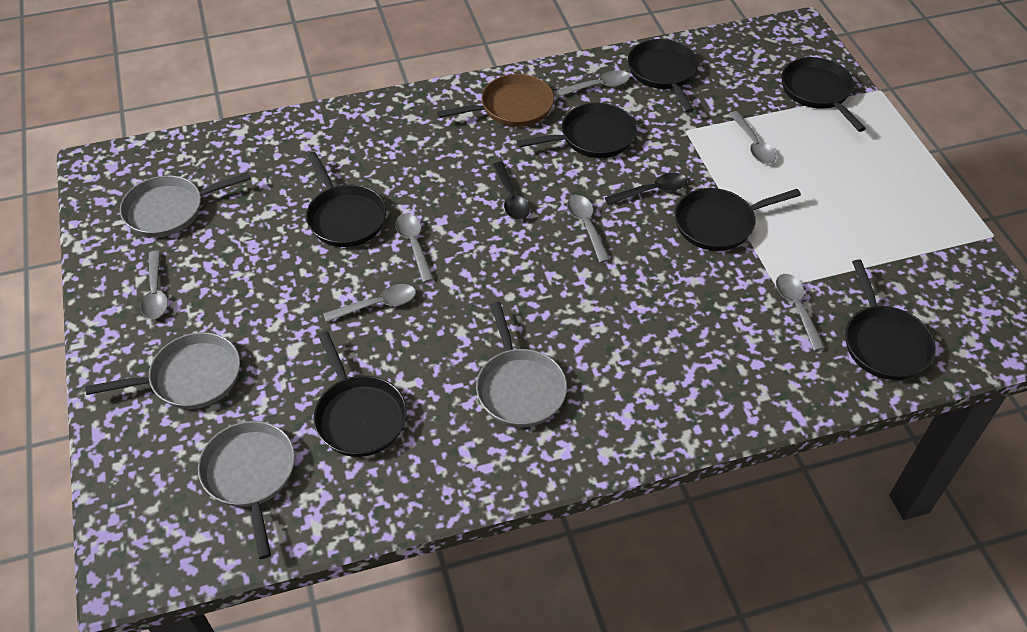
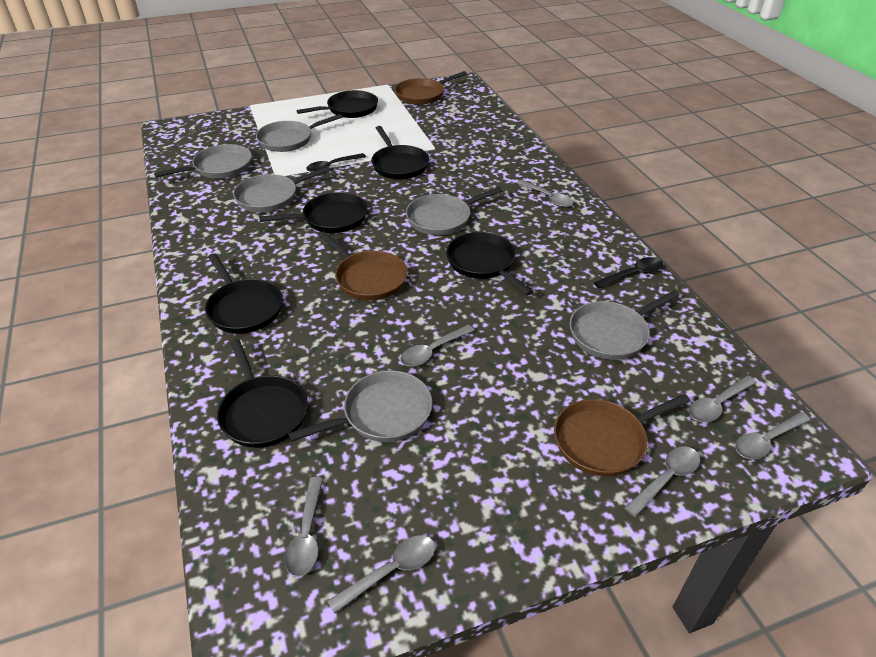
black pan: [306,151,386,247] [313,332,407,457] [517,103,636,158] [628,39,698,113] [675,188,801,251] [781,57,866,132] [845,259,936,380] = 7 -> [205,253,283,333] [217,339,308,448] [259,192,367,233] [296,90,378,118] [371,126,429,179] [446,232,533,296] = 6
brown pan: [437,74,554,127] = 1 -> [318,232,408,301] [395,71,467,105] [554,394,690,476] = 3
grey pan: [85,332,240,409] [120,172,251,237] [198,421,295,559] [476,302,567,427] = 4 -> [154,144,252,178] [233,166,331,212] [256,114,342,152] [288,371,432,442] [406,187,503,235] [569,291,679,360] = 6

